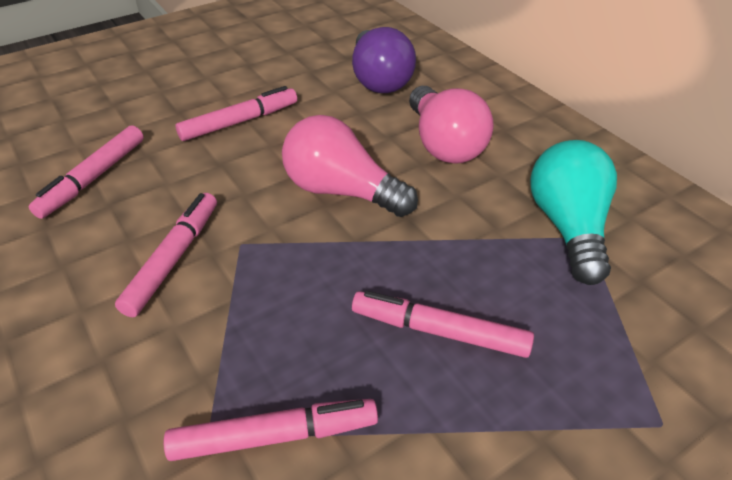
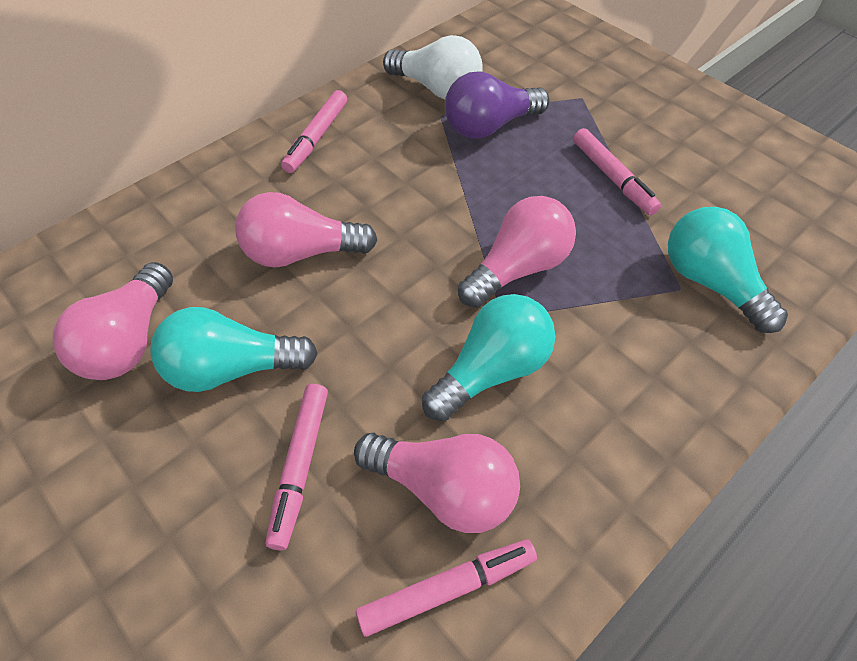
pink light bulb: [282,115,418,217] [409,86,494,164] = 2 -> [53,262,173,380] [235,192,377,268] [354,433,520,533] [458,196,576,308] = 4
pink marker: [29,125,144,219] [115,193,217,317] [164,399,378,461] [176,86,297,141] [352,291,534,358] = 5 -> [265,384,328,550] [281,90,347,173] [356,539,537,637] [573,128,661,215] = 4
turquoise light bulb: [530,140,617,285] = 1 -> [151,307,318,392] [422,294,555,421] [668,207,788,333] = 3
white light bulb: none = 0 -> [383,35,483,100] = 1

